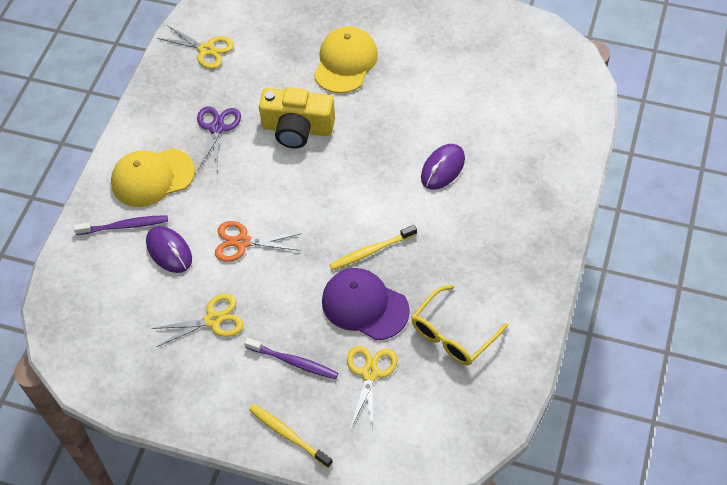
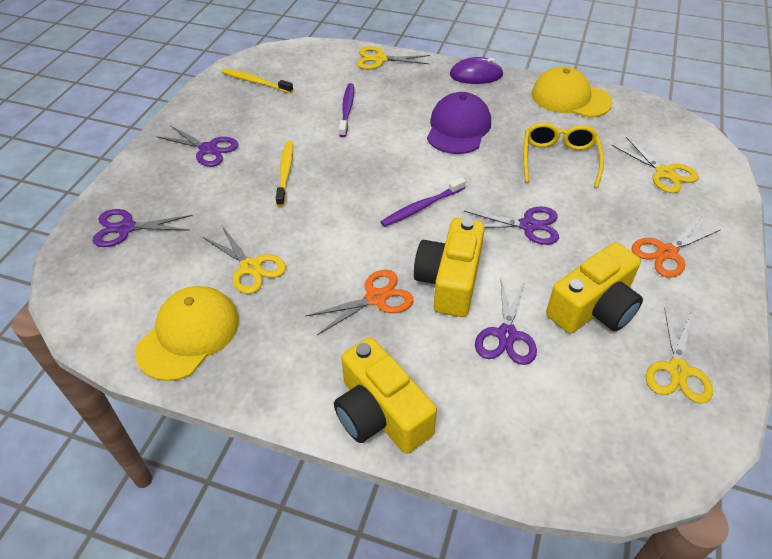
orange scissors: [215,221,302,262] = 1 -> [306,270,413,335] [631,218,720,278] = 2
purple mouse: [146,226,192,273] [421,144,465,189] = 2 -> [450,57,503,84] = 1
purple scissors: [197,107,241,171] = 1 -> [93,209,193,247] [158,125,239,167] [464,206,559,245] [475,279,537,365] = 4
yellow camera: [259,87,335,148] = 1 -> [334,337,437,454] [414,218,485,317] [546,242,643,333] = 3
yellow scissors: [151,294,244,347] [157,25,234,69] [347,346,397,432] = 3 -> [203,226,286,294] [357,46,430,69] [612,137,699,193] [646,307,713,404] = 4

